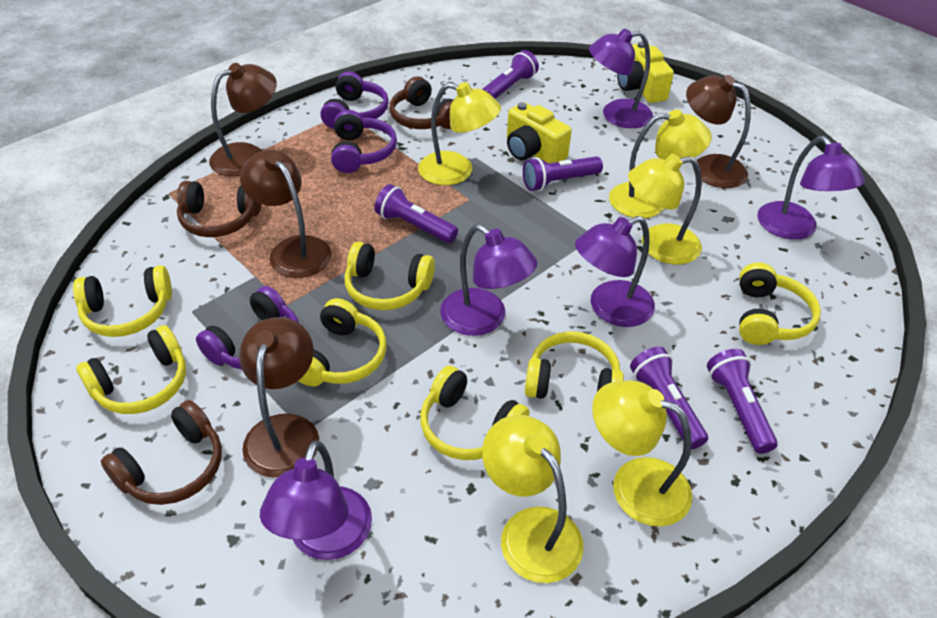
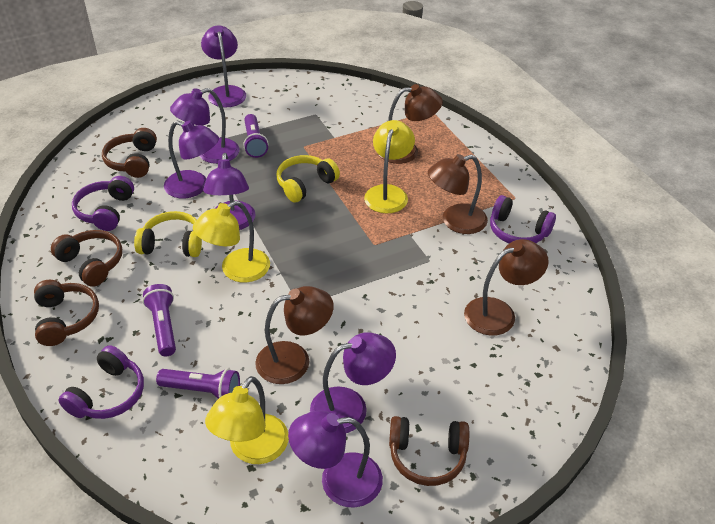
brown headphones: [101,400,222,505] [177,181,262,237] [389,76,453,129] = 3 -> [34,280,99,346] [51,230,122,287] [102,128,157,178] [389,416,469,486] = 4
purple flashlight: [374,184,458,243] [482,50,539,99] [523,156,603,191] [630,347,708,449] [707,349,778,454] = 5 -> [142,284,176,356] [156,368,240,399] [243,114,268,158] = 3
purple lamp: [260,440,372,560] [440,224,538,336] [575,216,655,327] [589,28,653,128] [758,136,865,240] = 5 -> [164,121,219,198] [170,88,239,164] [201,26,246,107] [203,153,256,230] [288,410,383,508] [310,332,396,433] = 6
yellow camera: [507,102,572,163] [617,41,674,103] = 2 -> none = 0
yellow headphones: [73,265,172,337] [76,325,186,414] [298,298,386,386] [344,242,435,310] [420,366,530,460] [525,331,624,399] [739,262,821,345] = 7 -> [134,211,202,257] [277,155,340,203] = 2
yellow lamp: [418,82,501,185] [482,415,583,583] [592,380,692,527] [609,110,712,218] [628,154,702,265] = 5 -> [193,201,270,282] [205,376,289,464] [364,120,415,213] = 3

